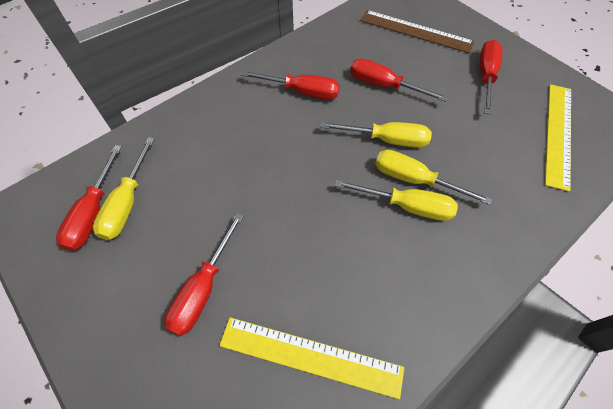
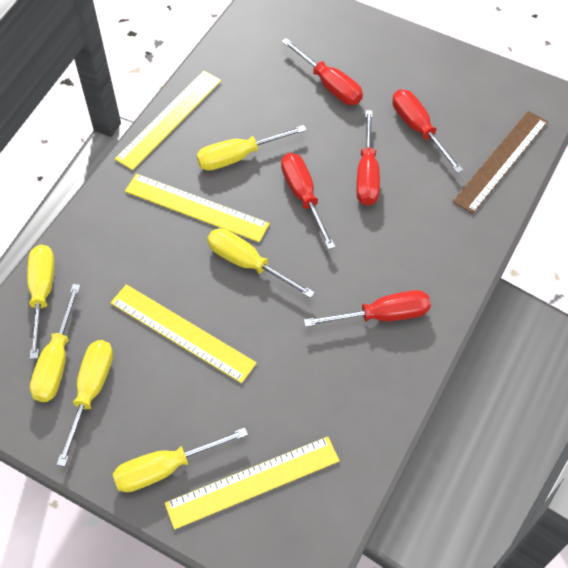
yellow ruler: [219,317,404,399] [545,84,571,192] = 2 -> [110,284,257,383] [115,71,221,170] [125,174,270,242] [165,436,340,530] = 4
yellow screwdriver: [93,137,155,240] [320,122,432,148] [335,180,458,221] [375,150,492,205] = 4 -> [27,245,55,359] [30,284,81,402] [57,340,113,467] [113,427,248,492] [197,125,307,171] [207,228,315,298] = 6

